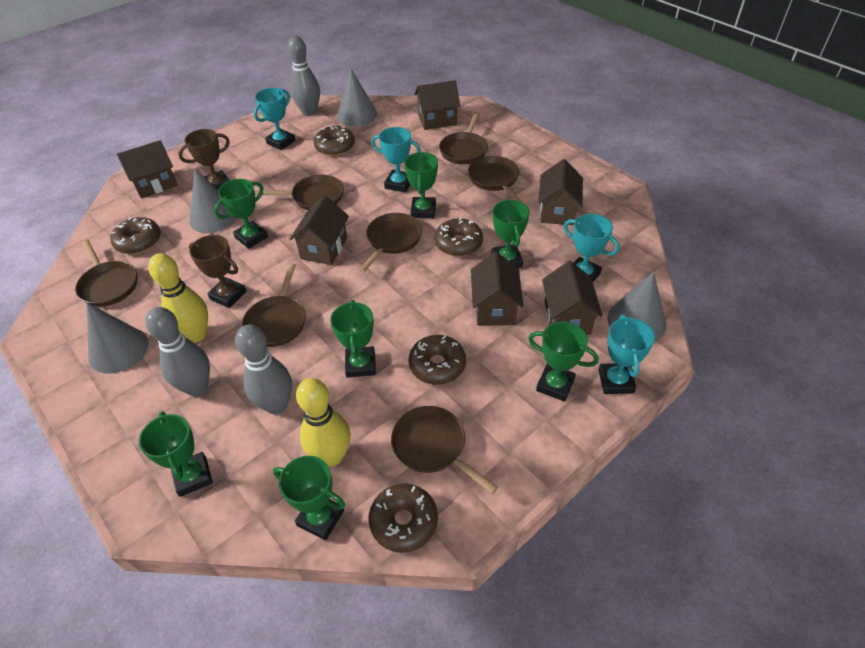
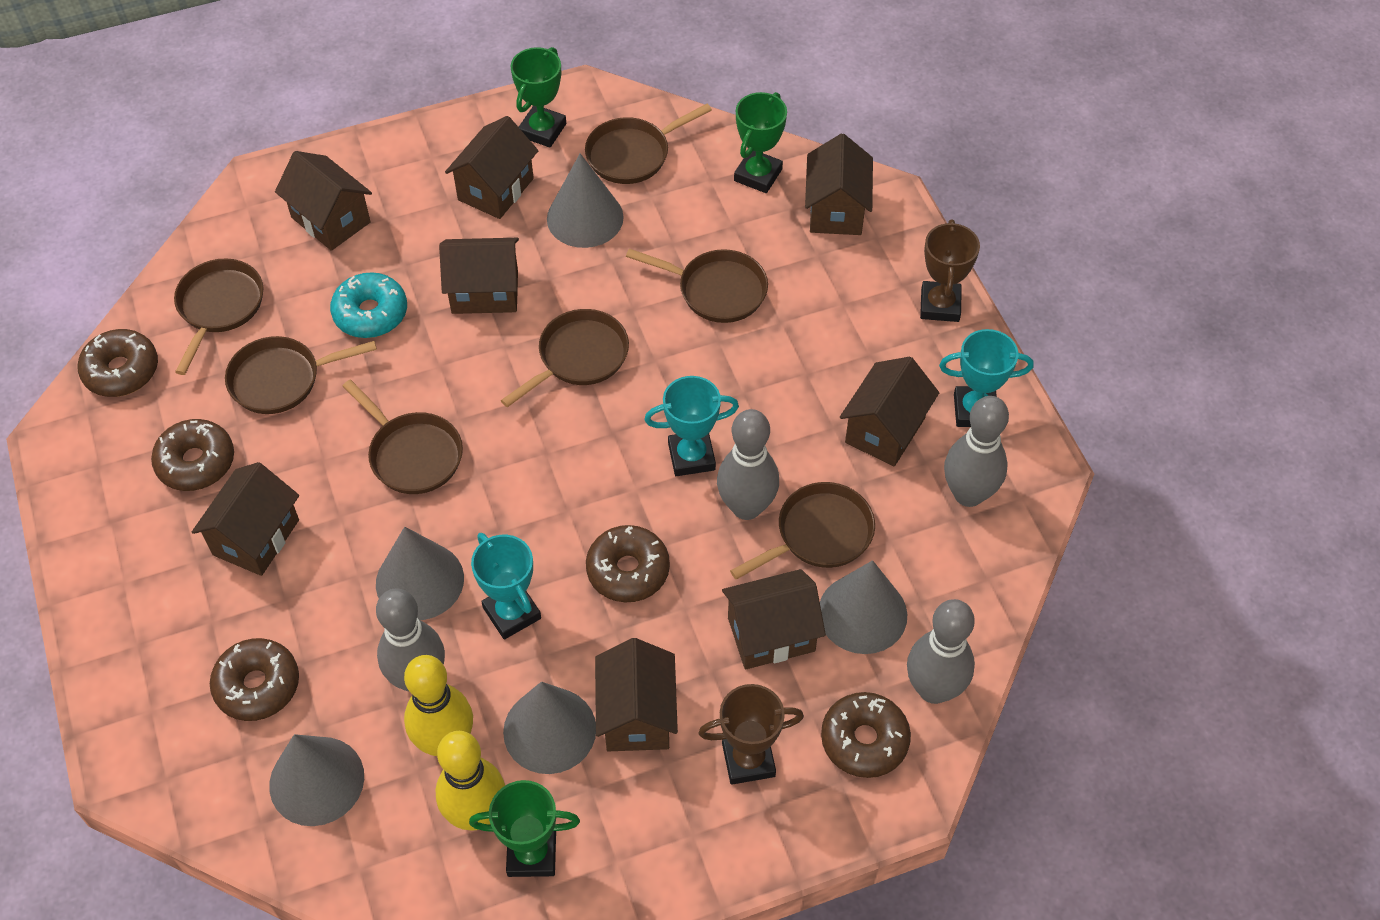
brown house: [117,140,178,198] [290,196,349,265] [415,80,460,130] [471,252,523,326] [538,159,583,225] [542,261,603,335] = 6 -> [192,462,299,576] [275,151,372,251] [439,238,519,314] [445,116,538,219] [595,638,678,751] [722,569,826,669] [805,133,873,235] [840,357,939,466] = 8
green trophy: [139,411,213,497] [214,179,268,249] [273,456,345,541] [330,300,376,378] [404,152,438,218] [492,199,530,268] [528,321,599,402] = 7 -> [469,780,580,877] [511,47,566,148] [734,92,787,193] = 3
grey bowling pin: [145,307,210,396] [235,325,292,414] [288,36,320,116] = 3 -> [376,589,445,691] [717,409,779,520] [907,599,975,704] [944,396,1009,507] = 4
grey cone: [87,303,149,374] [189,169,237,233] [337,68,377,126] [607,272,666,342] = 4 -> [269,734,364,826] [376,527,464,620] [503,682,596,774] [547,153,624,248] [820,560,907,654] = 5
turquoise donut: none = 0 -> [330,272,407,338] = 1
turquoise trophy: [254,88,295,150] [371,127,421,193] [564,214,620,282] [598,315,655,394] = 4 -> [471,533,541,639] [644,376,739,476] [939,329,1034,427] = 3

